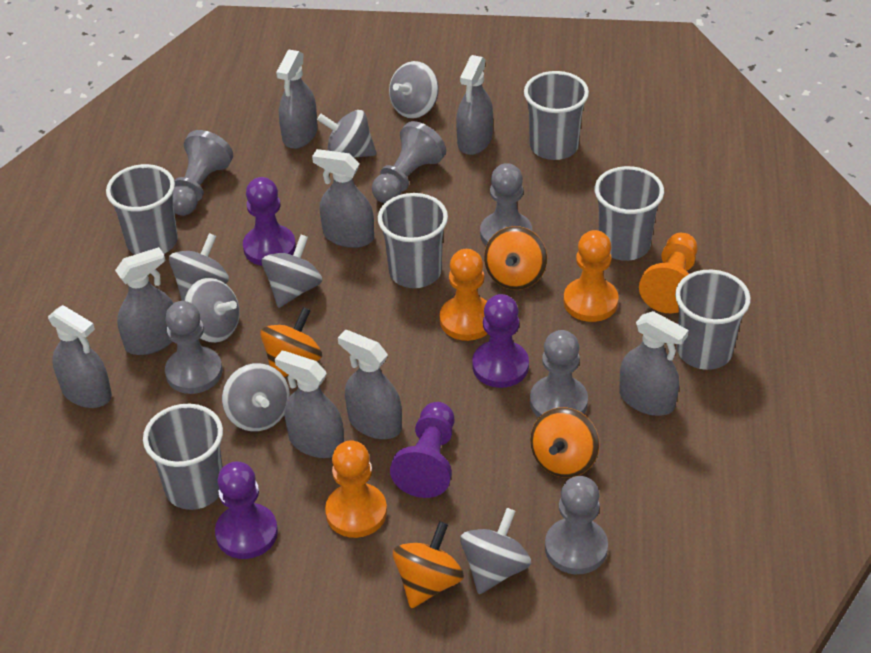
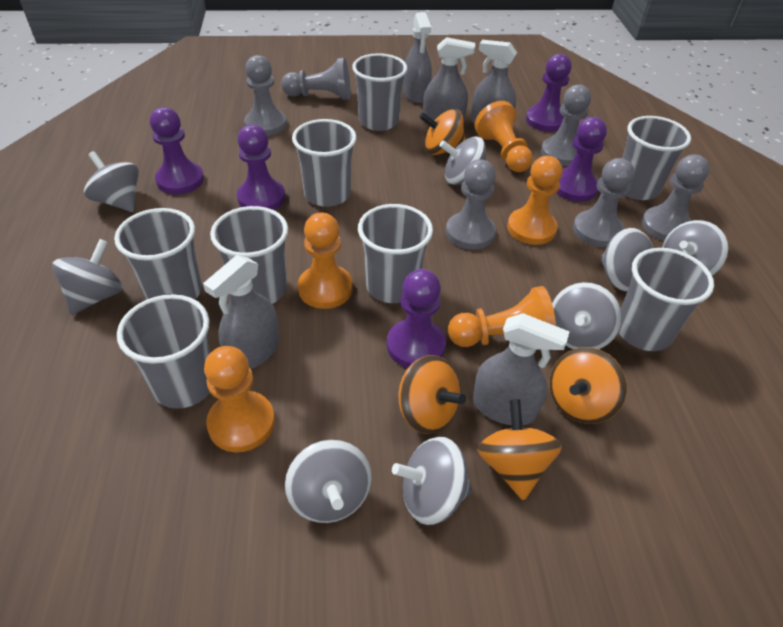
grey cup: [106,164,178,255] [143,404,223,510] [378,193,448,288] [524,71,589,160] [595,166,664,261] [675,269,751,370] = 6 -> [114,208,202,300] [117,294,210,409] [210,206,288,304] [292,119,357,207] [352,53,407,131] [358,204,433,303] [619,248,714,351] [623,116,691,200] = 8
grey spinning top: [169,233,229,301] [184,278,240,343] [222,363,290,432] [262,235,322,308] [317,110,376,158] [389,61,439,119] [460,508,531,594] = 7 -> [52,239,123,315] [84,151,139,212] [285,440,372,523] [392,437,472,525] [439,137,486,185] [552,282,622,349] [600,228,653,291] [662,220,728,276] = 8
grey spray bottle: [48,305,112,408] [115,247,173,355] [275,351,344,458] [276,50,317,149] [312,149,374,248] [338,330,402,439] [456,55,493,155] [619,311,689,416] = 8 -> [203,255,279,369] [403,12,432,103] [423,37,475,123] [471,40,517,125] [473,313,570,426] = 5
orange pawn: [325,440,387,538] [440,249,487,341] [564,230,619,322] [639,233,698,313] = 4 -> [204,346,275,453] [298,212,353,309] [448,286,556,347] [475,101,533,172] [507,156,562,245] = 5
purple pawn: [215,461,278,559] [243,177,296,266] [390,402,454,498] [472,294,529,388] = 4 -> [150,107,204,194] [237,124,285,210] [387,269,446,368] [526,54,572,132] [557,117,607,202] = 5

